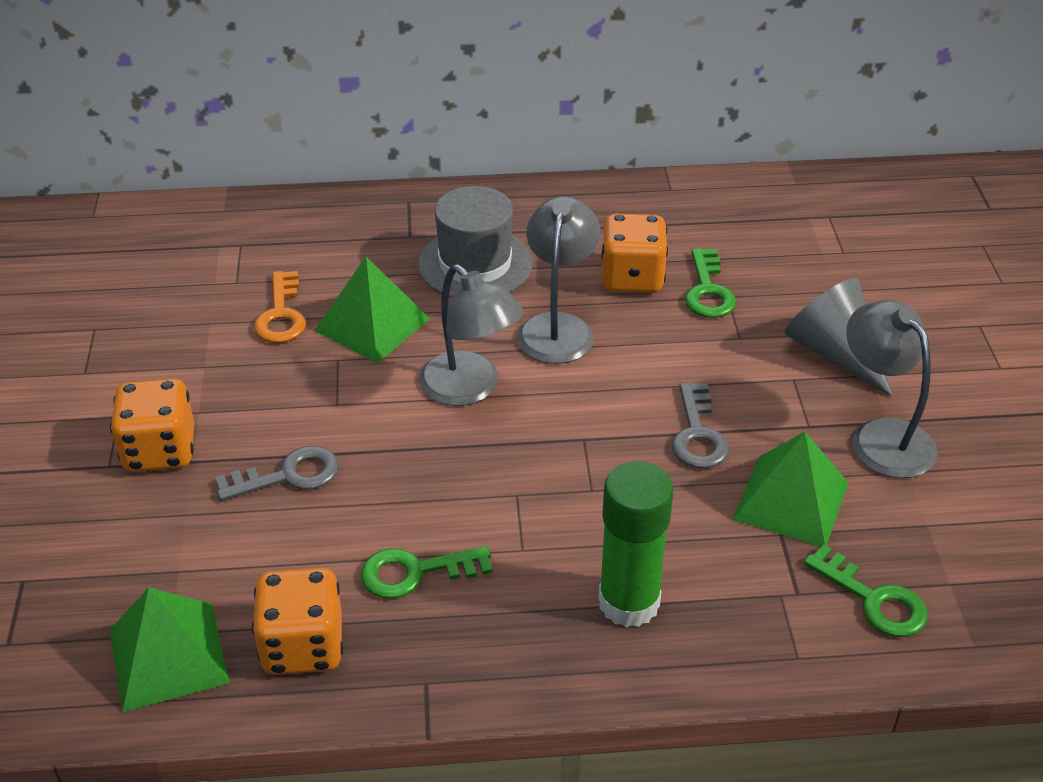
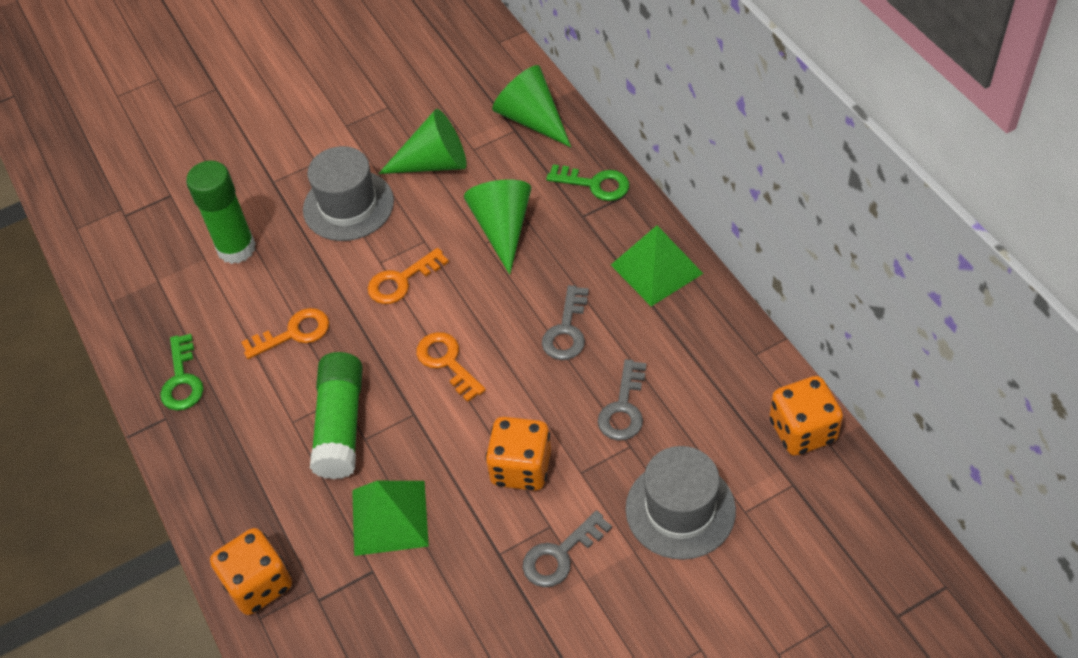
green cone: none = 0 -> [378,109,467,174] [464,179,531,275] [492,65,571,147] = 3
green glue stick: [598,461,674,628] = 1 -> [186,161,256,264] [310,352,363,479] = 2
green key: [361,546,493,599] [685,248,736,318] [804,544,928,637] = 3 -> [160,334,204,411] [546,164,629,201] = 2
green pyramid: [110,587,229,712] [314,257,430,363] [732,432,849,547] = 3 -> [352,481,429,556] [611,226,703,306] = 2
grey cone: [785,278,893,397] = 1 -> none = 0
grey hat: [418,186,533,298] = 1 -> [303,146,394,241] [626,446,736,560] = 2
grey key: [215,446,339,501] [672,382,729,469] = 2 -> [522,510,612,587] [542,285,589,360] [598,359,646,441] = 3
grey lamp: [419,264,523,406] [517,196,600,364] [846,300,938,478] = 3 -> none = 0
orange key: [254,271,306,343] = 1 -> [241,308,329,359] [368,248,449,304] [416,332,486,402] = 3

